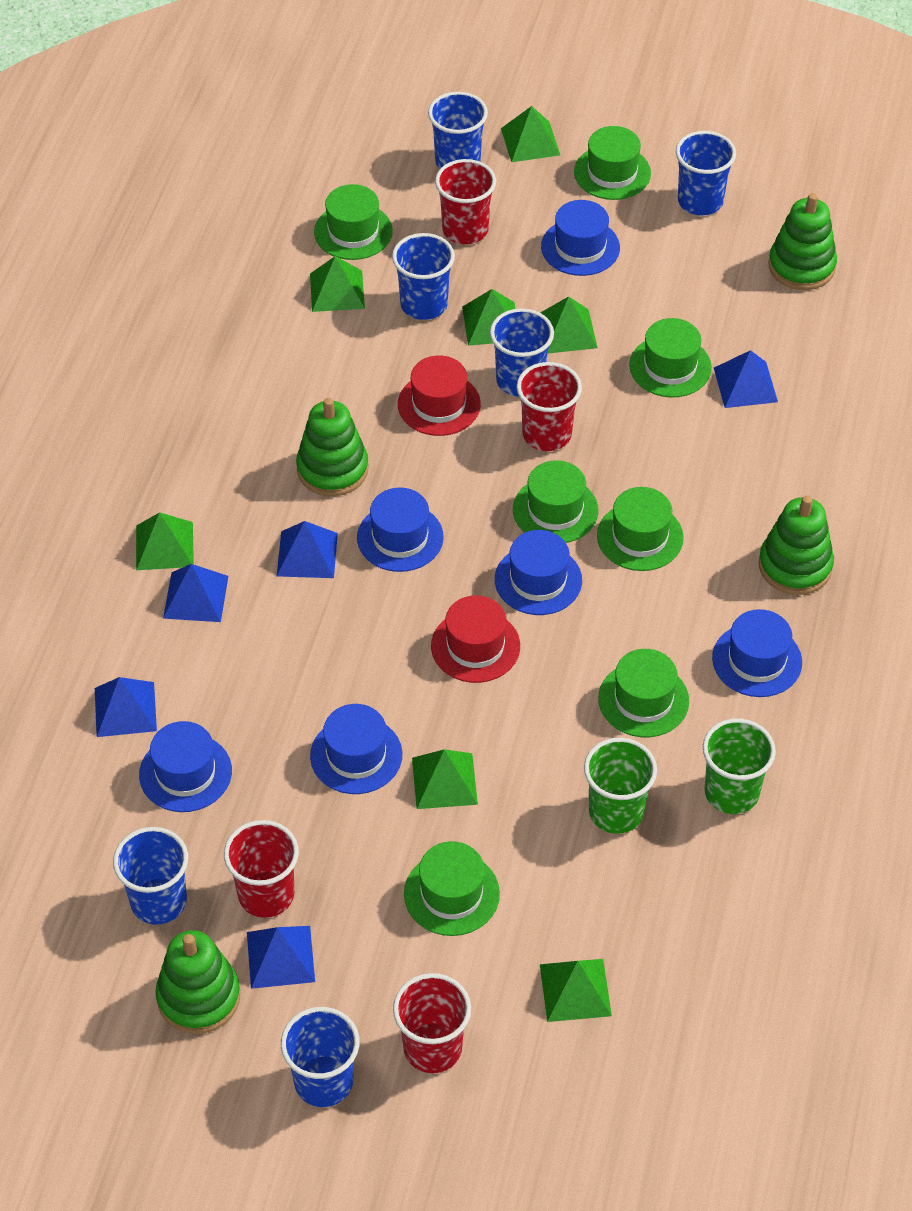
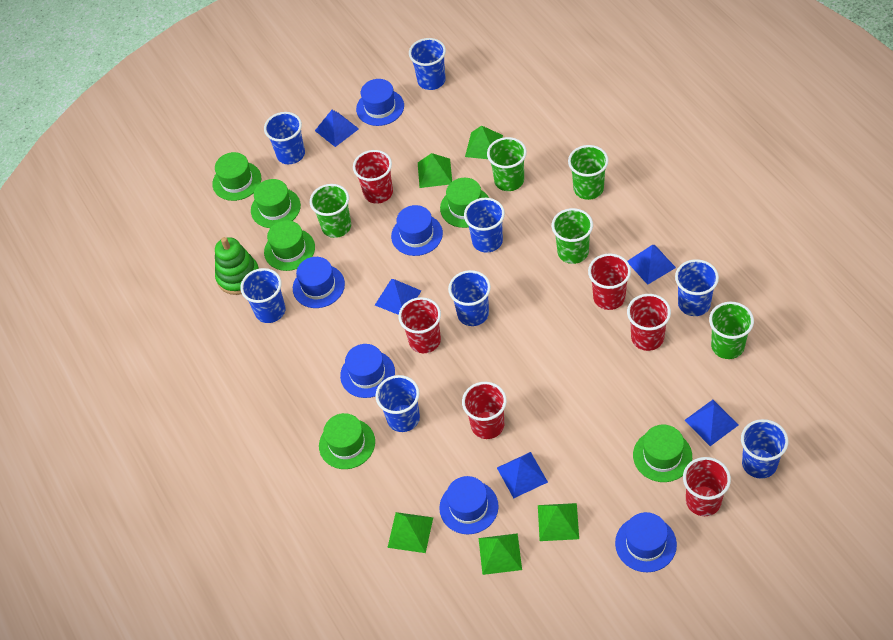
blue cup: [113,827,188,925] [281,1007,359,1107] [392,233,455,320] [428,92,488,169] [490,308,554,397] [676,131,736,215] = 6 -> [240,268,286,323] [264,112,305,164] [375,375,420,432] [409,38,446,90] [448,270,491,326] [464,198,505,253] [675,259,719,316] [741,419,788,479] = 8
green cup: [584,738,657,834] [703,718,776,814] = 2 -> [310,184,351,238] [487,137,527,191] [552,208,593,264] [568,145,609,200] [709,302,754,359] = 5
green hat: [314,184,393,260] [404,841,500,936] [513,460,599,543] [574,126,651,200] [597,487,684,571] [598,649,689,737] [629,318,712,397] = 7 -> [212,152,261,201] [251,179,301,228] [264,220,315,271] [319,413,375,469] [440,178,489,228] [633,425,692,482] = 6
green pyramid: [136,512,194,570] [310,256,365,312] [412,749,478,809] [462,289,516,346] [501,106,560,162] [540,296,598,353] [540,959,612,1022] = 7 -> [387,512,433,553] [418,153,452,188] [465,126,503,159] [479,533,522,575] [538,503,579,541] = 5
green stacking toy: [155,930,240,1034] [296,398,369,496] [759,496,834,595] [768,193,837,290] = 4 -> [215,237,259,295] = 1
red cup: [224,820,299,918] [393,973,471,1073] [435,159,496,244] [517,362,582,451] = 4 -> [353,150,393,204] [399,297,441,353] [462,382,507,439] [588,253,631,310] [627,294,671,351] [683,457,731,516] = 6
red hat: [398,355,481,436] [431,595,520,683] = 2 -> none = 0

